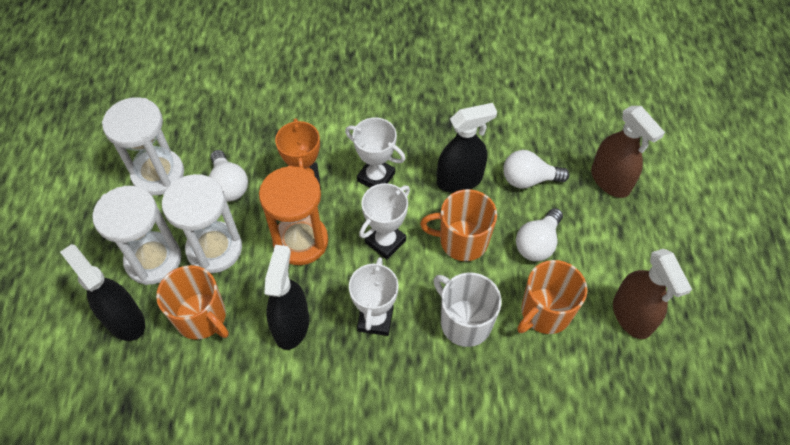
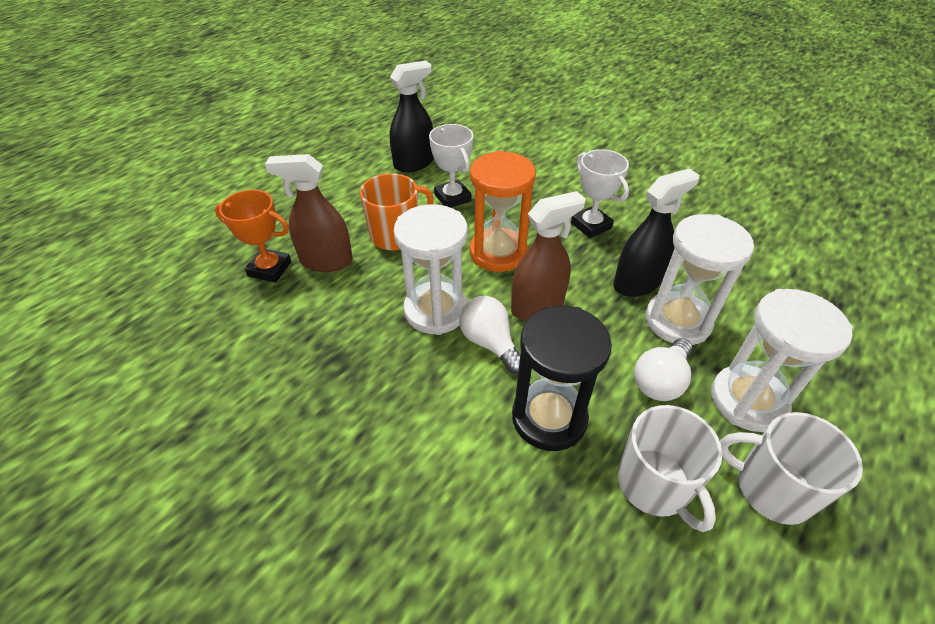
black hourglass: none = 0 -> [512,306,612,451] = 1
black spray bottle: [60,244,145,341] [264,245,309,350] [437,103,497,193] = 3 -> [390,61,434,172] [614,168,700,297] = 2
orange mug: [156,265,229,340] [420,189,497,261] [517,260,587,334] = 3 -> [360,173,434,251] = 1
white light bulb: [209,150,248,201] [503,150,569,189] [516,208,563,261] = 3 -> [459,296,520,374] [634,338,692,401] = 2
white mug: [433,272,502,347] = 1 -> [618,405,722,532] [720,412,863,525] = 2
white trophy: [345,118,405,188] [349,257,399,336] [359,183,410,260] = 3 -> [429,124,473,208] [571,149,629,238] = 2

